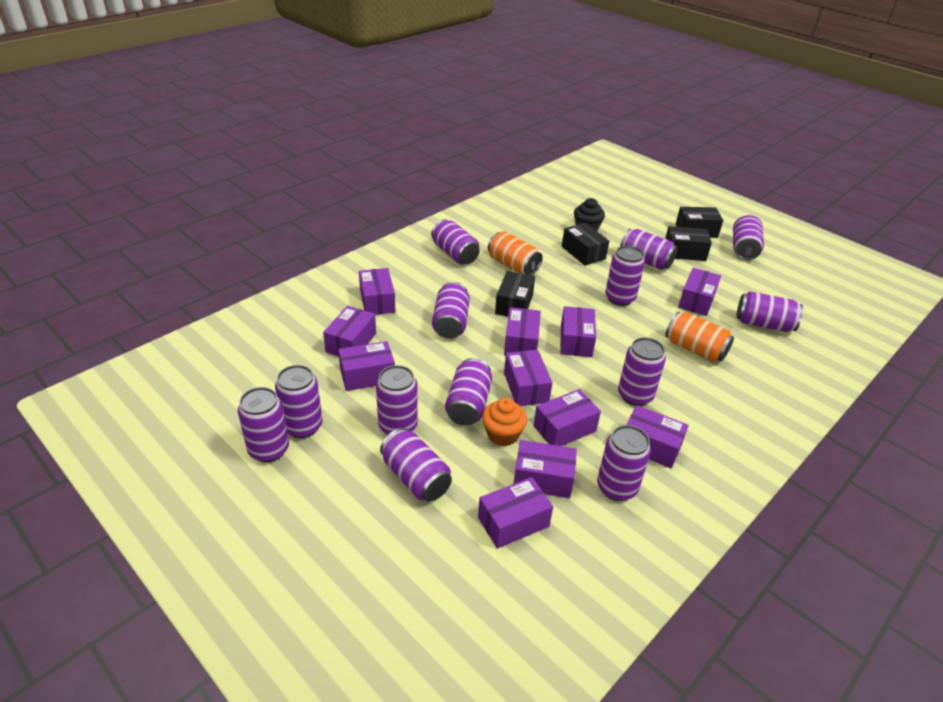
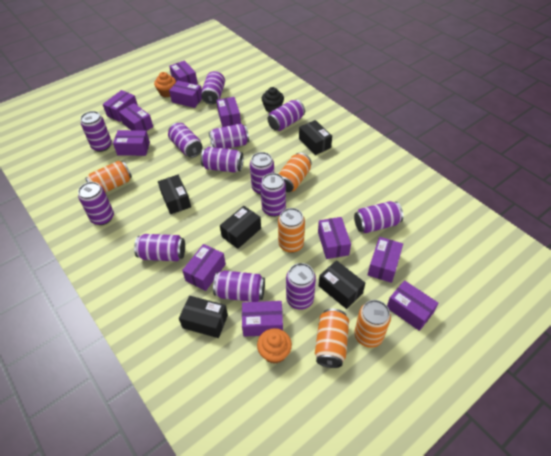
black box: [495,271,535,317] [562,223,609,266] [665,226,712,261] [676,207,723,238] = 4 -> [158,175,191,214] [179,296,228,338] [220,206,261,249] [299,120,332,155] [319,260,365,309] = 5
orange can: [488,231,543,275] [665,311,734,362] = 2 -> [85,161,132,193] [278,208,305,253] [279,153,312,192] [315,309,349,368] [354,300,391,348] = 5
orange cupcake: [482,398,527,446] = 1 -> [154,72,176,97] [257,328,292,364] = 2

